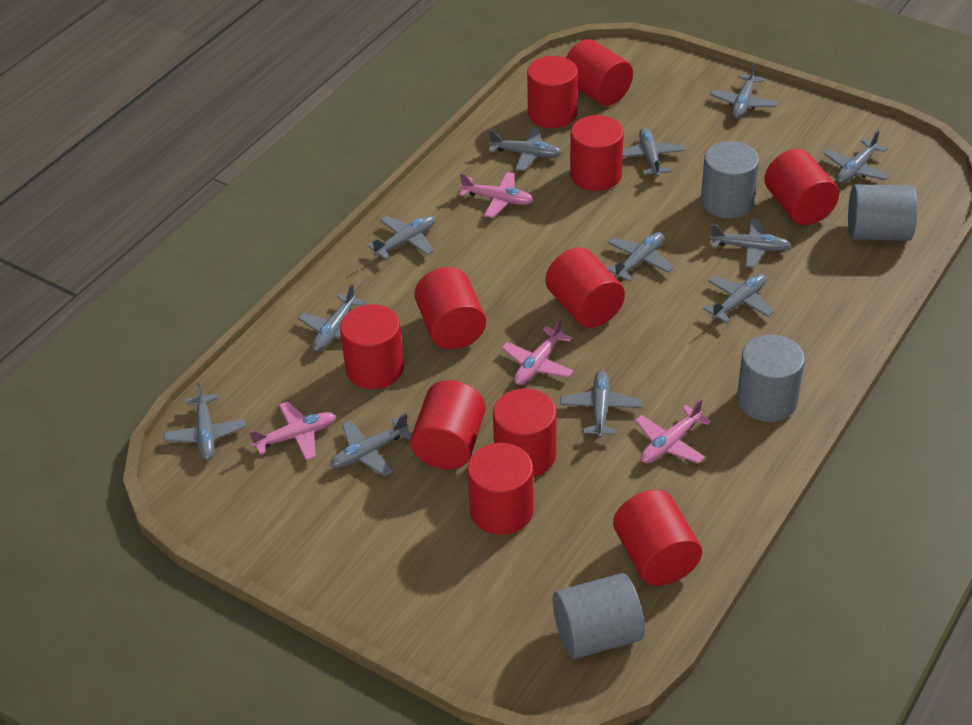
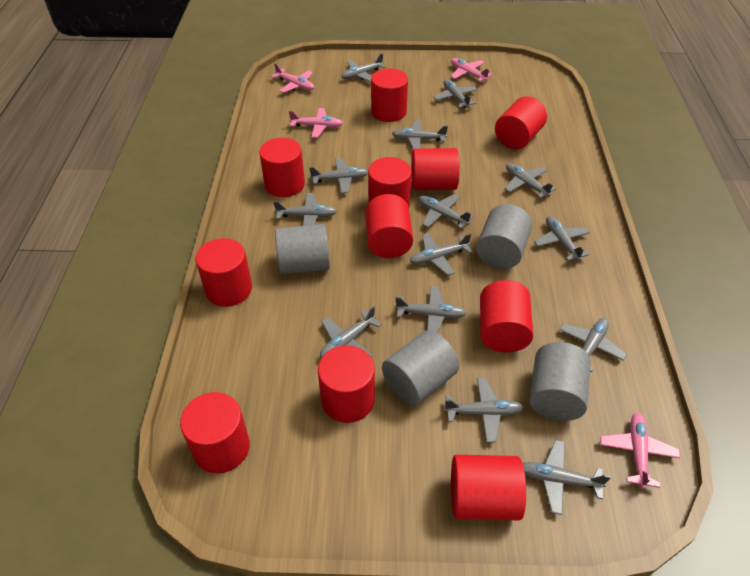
grey plane: [164,383,246,460] [298,284,366,352] [330,413,412,476] [367,215,435,260] [488,127,562,171] [560,371,642,438] [606,232,674,282] [623,128,685,177] [703,274,774,323] [710,63,778,119] [710,218,791,268] [823,131,890,184] = 12 -> [273,193,337,226] [309,158,368,193] [320,306,382,358] [341,53,386,82] [392,120,448,149] [395,286,466,333] [410,233,473,275] [418,194,474,229] [434,79,478,108] [444,378,524,443] [505,163,556,198] [523,440,611,515] [534,216,590,261] [559,318,627,373] = 14

